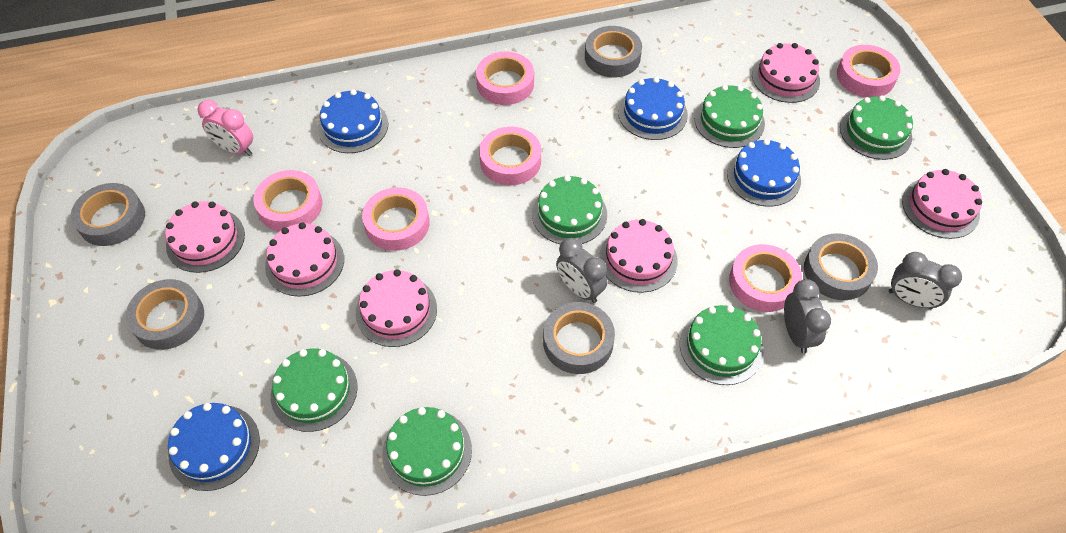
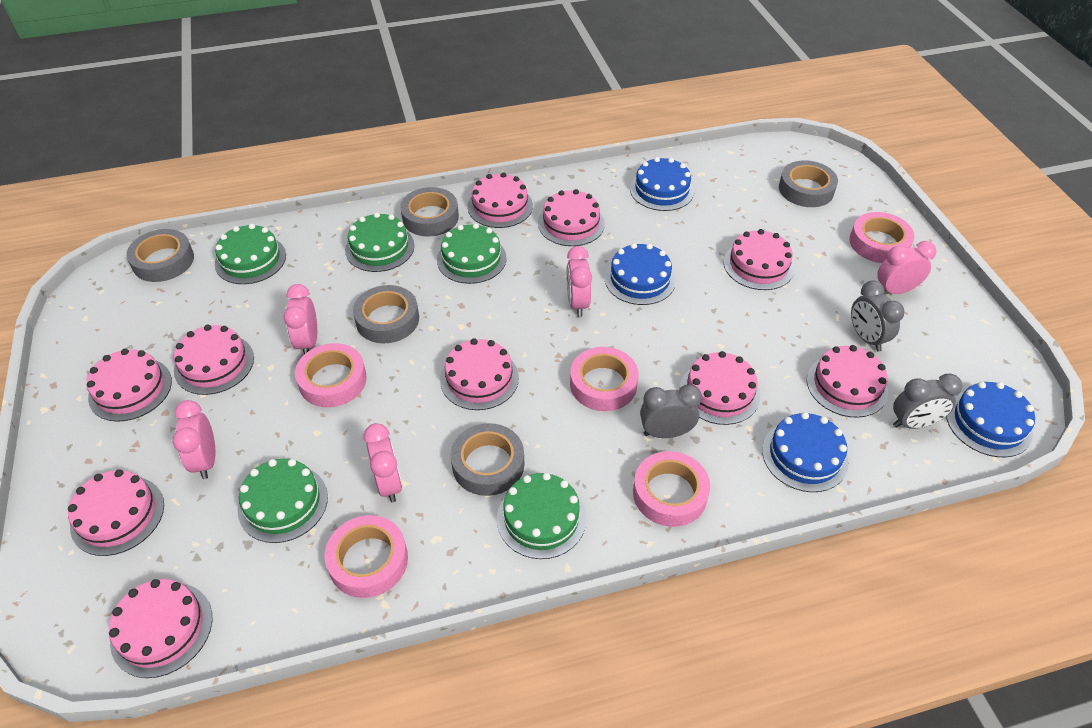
green cake: [271,348,358,432] [382,407,472,496] [532,175,607,244] [680,305,764,385] [694,85,765,148] [840,96,913,160] = 6 -> [215,224,286,284] [238,459,328,543] [345,212,414,272] [437,223,506,284] [497,473,586,559] = 5
pink cake: [165,201,245,273] [265,222,344,297] [356,269,437,347] [599,219,678,293] [752,43,820,103] [902,169,982,239] = 6 -> [68,469,164,556] [87,349,172,422] [109,579,212,678] [174,325,254,395] [440,338,519,410] [467,172,533,228] [538,189,605,246] [680,351,760,425] [724,229,795,290] [807,345,888,418] = 10
pink clock: [197,100,253,156] = 1 -> [173,400,215,479] [284,284,317,354] [363,423,402,503] [566,246,592,317] [877,241,937,294] = 5
pink tape: [253,170,322,232] [362,187,430,251] [476,51,534,105] [479,127,541,185] [729,244,802,312] [837,45,901,97] = 6 -> [295,343,367,407] [325,515,408,598] [570,347,638,411] [633,451,710,527] [849,212,915,263] = 5

